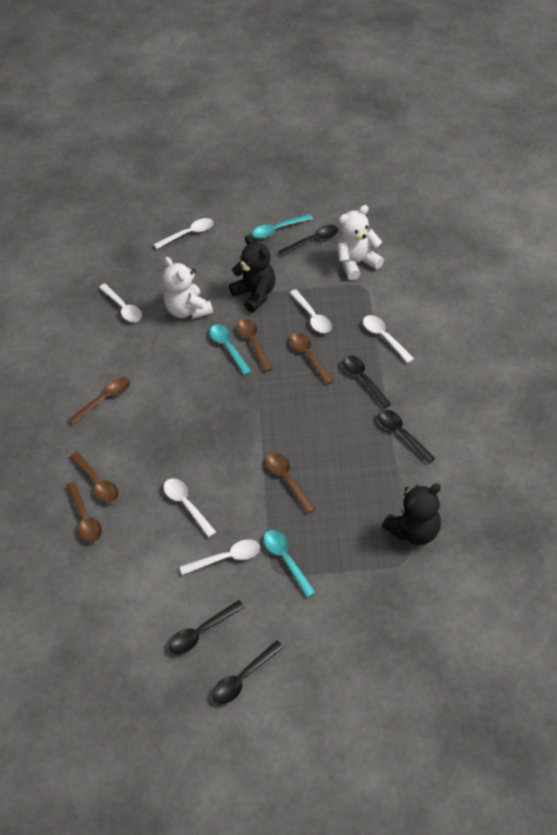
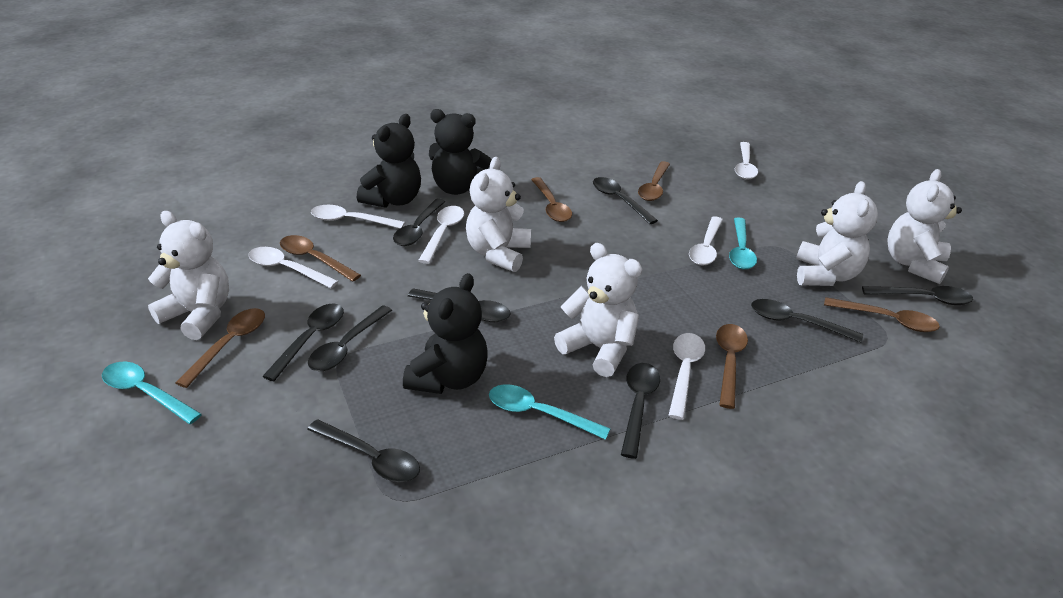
black spoon: [168,600,245,654] [212,640,284,704] [279,225,339,256] [342,355,391,408] [378,410,436,464] = 5 -> [262,303,344,381] [307,419,420,482] [308,305,392,371] [393,199,445,246] [408,288,511,322] [593,177,658,224] [621,363,660,459] [751,299,863,343] [862,286,973,305] = 9
black teddy bear: [229,235,276,312] [382,483,441,545] = 2 -> [357,114,421,208] [403,273,488,394] [429,109,491,195] = 3
white teddy bear: [163,257,213,319] [337,205,384,280] = 2 -> [148,211,229,340] [466,157,531,272] [554,243,642,377] [796,181,878,286] [887,169,962,284] = 5

